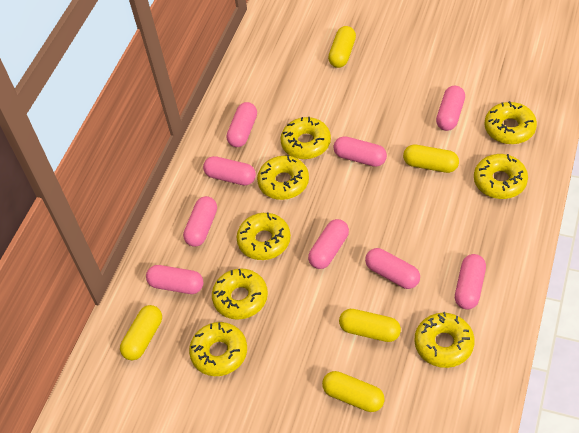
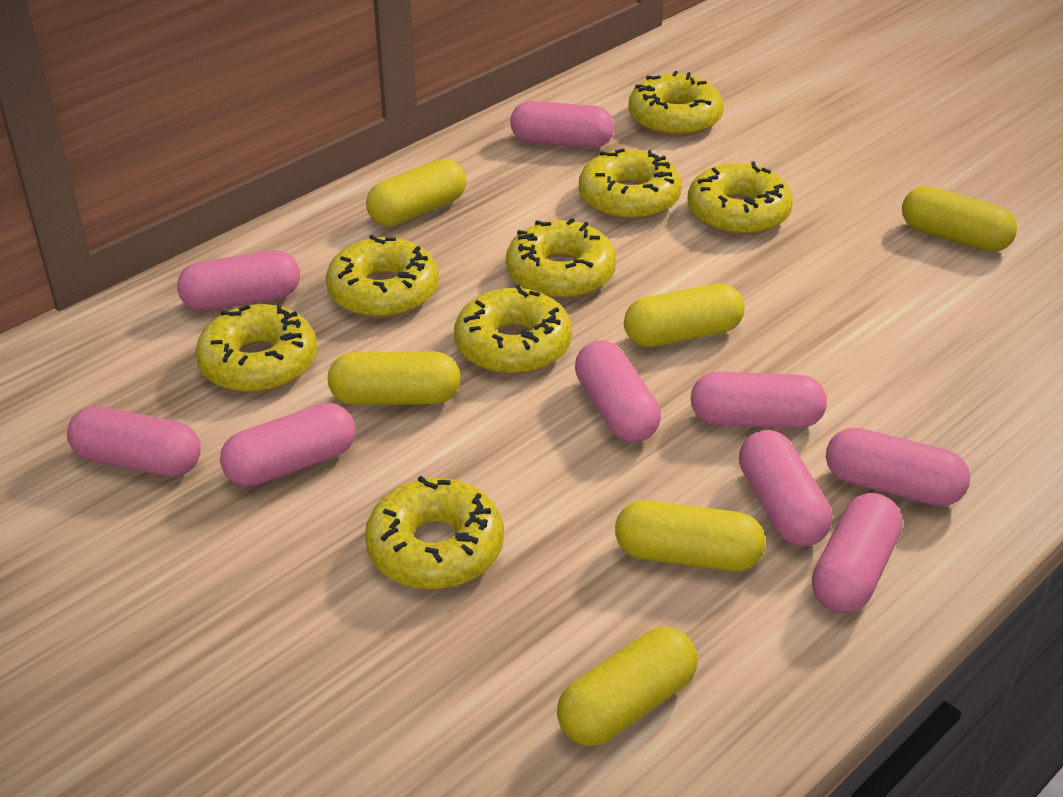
yellow capsule: [120,305,162,360] [322,371,385,412] [328,26,356,68] [339,309,401,342] [403,145,459,173] = 5 -> [328,351,461,405] [366,159,466,226] [557,627,697,746] [615,500,765,571] [624,284,745,347] [902,186,1017,252] = 6

